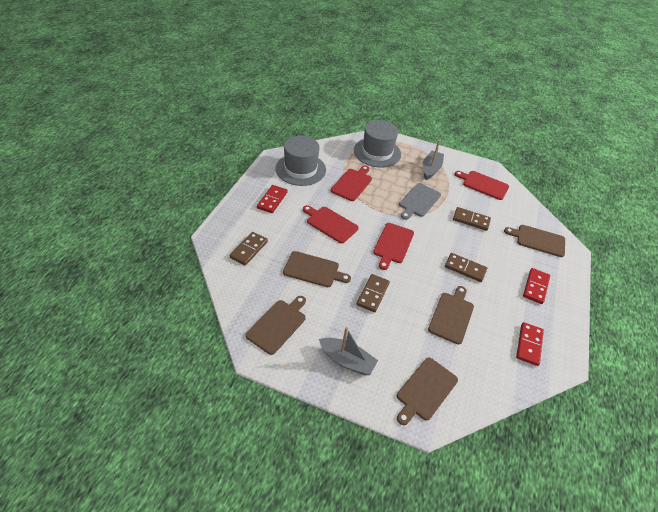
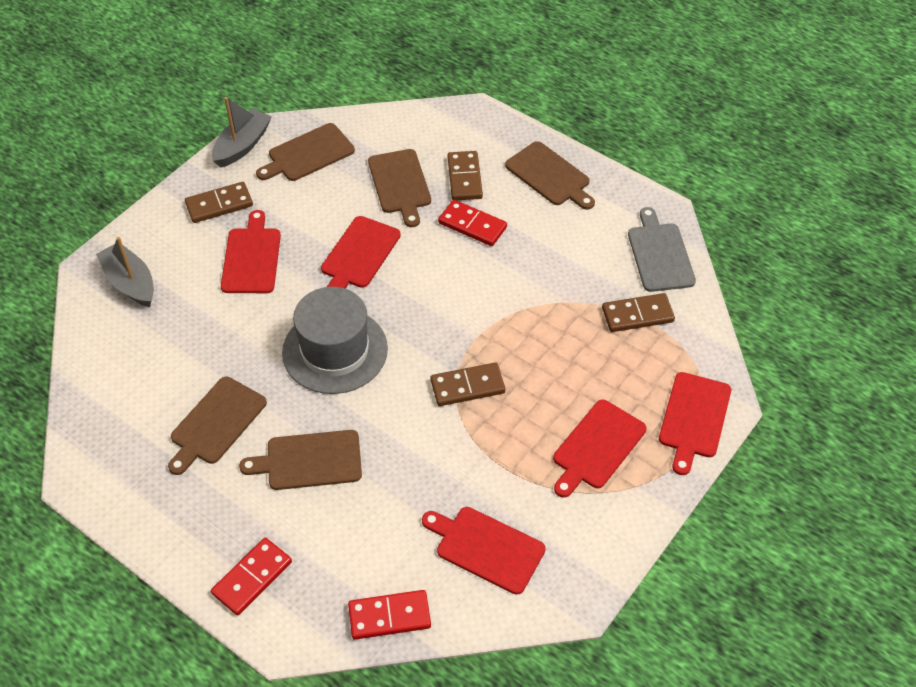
grey hat: [275,136,326,186] [354,120,401,168] = 2 -> [282,287,388,394] = 1
red cutting board: [303,205,359,243] [331,166,372,201] [373,223,414,270] [454,171,509,200] = 4 -> [221,210,281,293] [321,216,401,289] [422,507,546,594] [553,400,647,498] [659,372,731,475] = 5

